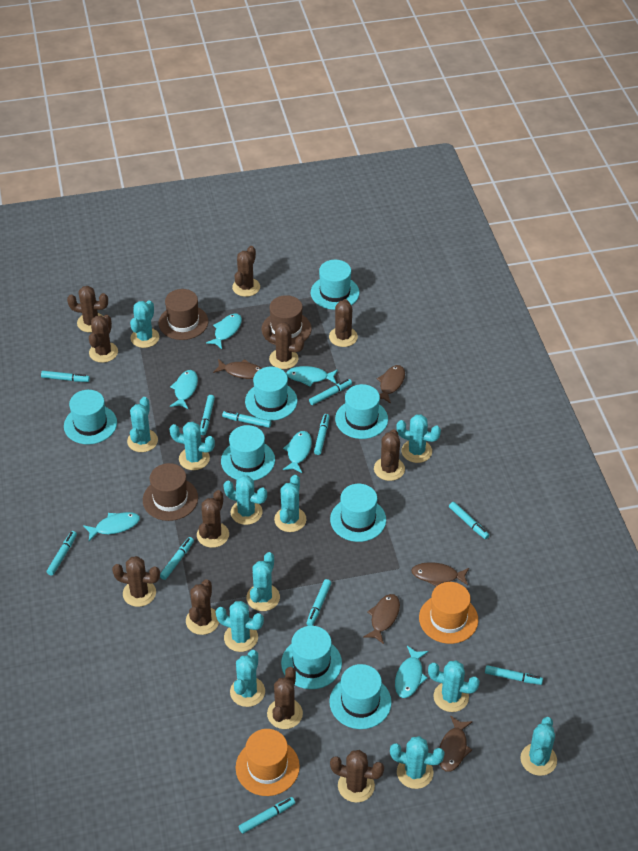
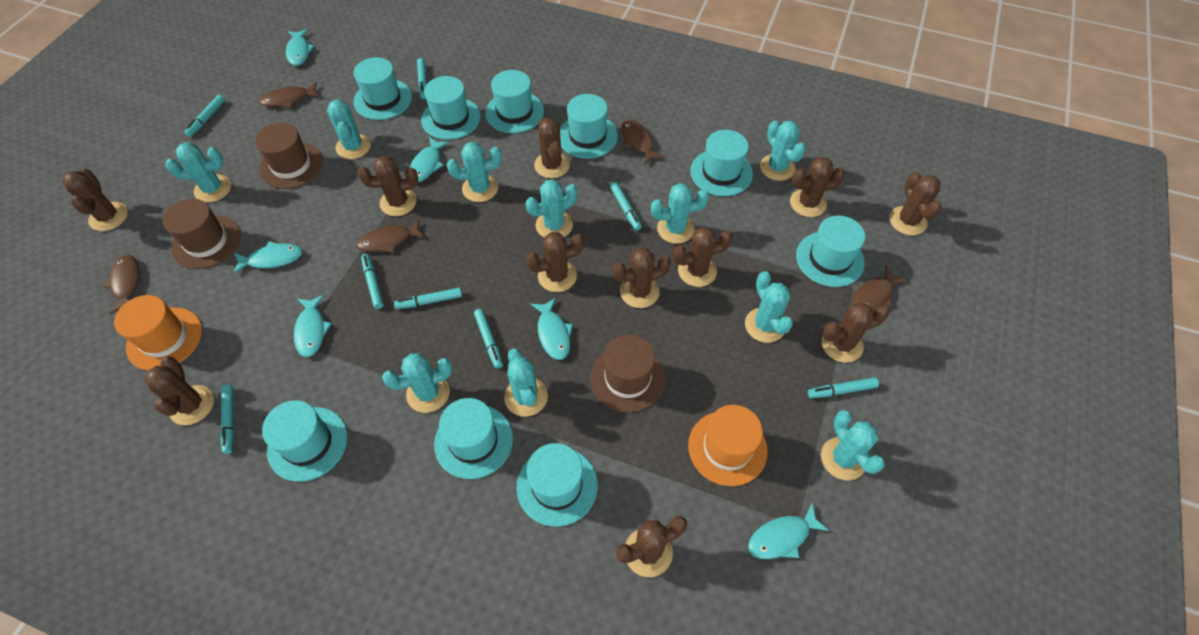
turquoise cactus: [127,397,158,452] [130,300,159,348] [169,422,215,470] [215,601,264,652] [223,475,267,525] [230,650,265,707] [246,552,280,611] [274,475,306,532] [390,736,445,789] [396,414,441,463] [428,660,480,712] [520,717,557,776] = 12 -> [166,142,231,202] [327,99,371,159] [382,353,453,413] [447,142,502,202] [504,348,548,417] [526,179,577,237] [651,183,709,244] [745,271,793,343] [760,121,806,181] [821,410,885,481] = 10
turquoise hat: [64,390,117,444] [221,425,275,481] [245,367,297,421] [281,626,342,689] [311,260,359,310] [329,664,392,729] [330,484,386,542] [335,384,388,439] = 8 -> [262,400,347,482] [353,57,412,120] [421,76,481,140] [434,398,513,479] [485,70,544,133] [517,443,598,527] [560,94,618,158] [690,130,753,196] [796,216,865,287] = 9
turquoise marker: [41,371,90,382] [47,531,77,576] [160,537,194,580] [200,395,215,435] [222,411,271,428] [239,797,295,834] [306,579,331,626] [309,379,352,405] [314,414,329,455] [449,502,489,539] [485,665,543,685] = 11 -> [184,95,225,137] [220,384,234,454] [361,254,384,309] [394,288,462,309] [417,58,427,99] [474,309,503,369] [610,182,642,230] [808,377,879,398] = 8

